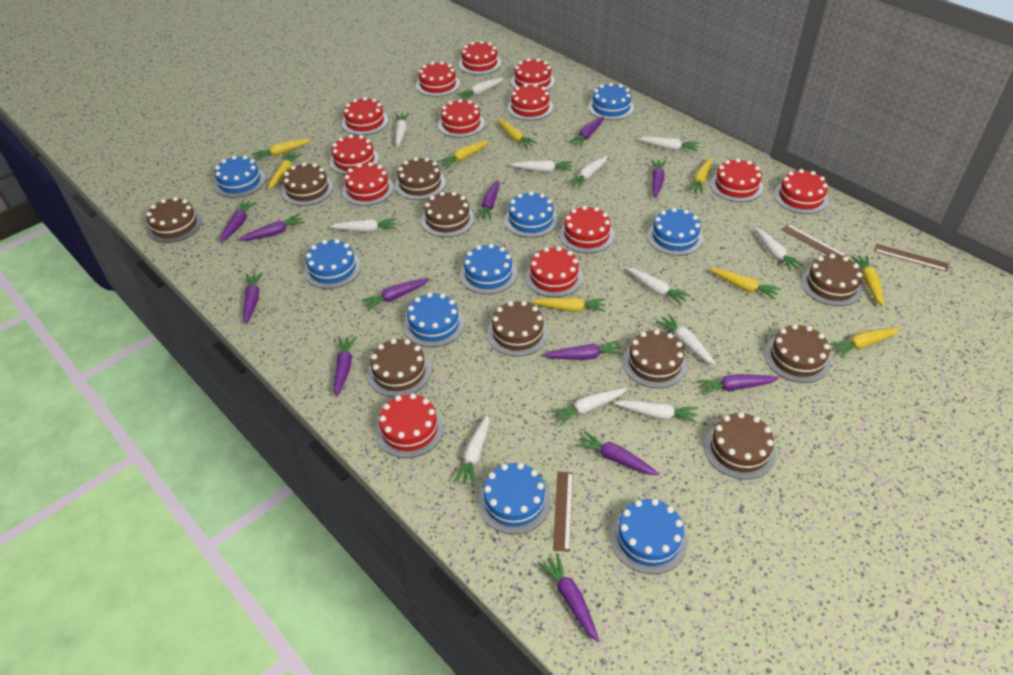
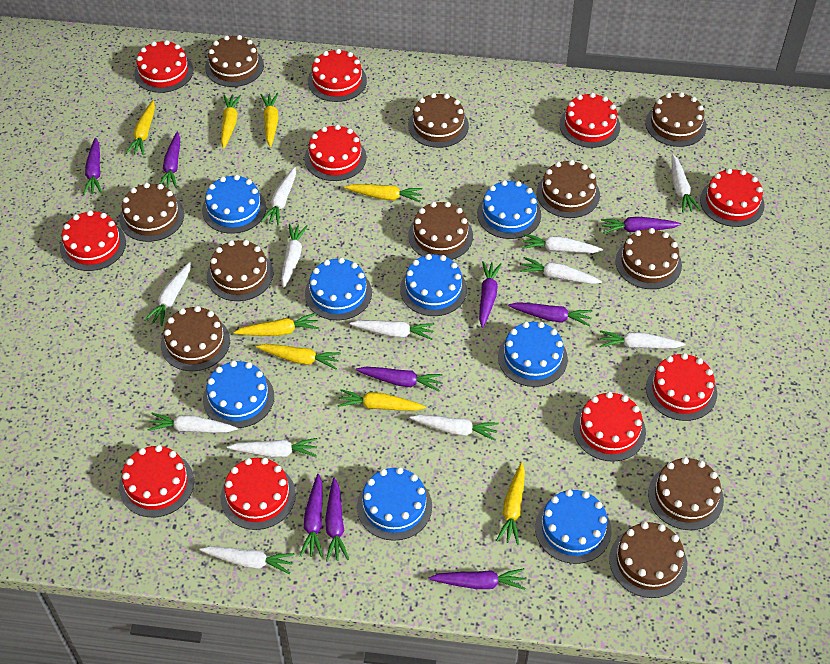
blue cake: [214,155,265,198] [304,239,361,289] [404,292,464,347] [460,244,517,294] [478,463,551,534] [504,191,558,238] [588,83,634,120] [610,499,688,574] [647,208,703,256] = 9 -> [202,175,266,234] [203,361,274,428] [305,258,372,320] [357,467,432,541] [400,254,467,316] [477,180,541,239] [498,322,568,387] [535,489,612,564] = 8
brown cake: [146,197,202,243] [282,163,333,206] [367,339,431,397] [395,157,446,200] [421,191,475,237] [487,301,549,356] [623,329,687,388] [704,412,776,480] [765,324,831,383] [801,254,863,306] = 10 -> [119,183,184,242] [161,306,230,371] [205,35,264,87] [207,240,273,301] [408,93,469,148] [408,202,473,260] [536,160,600,218] [609,522,687,598] [615,228,682,289] [645,92,707,147] [648,457,724,530] = 11
brown ruler: [553,472,573,552] [781,224,847,257] [874,244,949,272] = 3 -> none = 0
purple carrot: [220,200,257,242] [238,214,305,241] [243,272,263,324] [334,336,356,397] [361,278,429,311] [475,180,500,221] [538,553,599,642] [544,340,623,360] [569,116,604,147] [575,431,659,475] [651,159,666,198] [697,374,779,395] = 12 -> [83,138,102,195] [160,132,180,188] [300,474,323,557] [325,477,349,562] [356,367,443,392] [429,568,526,590] [479,261,502,328] [508,302,593,326] [601,217,681,234] = 9
red cake: [330,134,379,175] [342,97,388,135] [342,162,394,206] [376,393,444,458] [416,61,460,97] [438,99,485,138] [459,41,501,75] [507,83,553,121] [511,58,555,90] [525,246,583,297] [559,206,614,253] [710,158,763,202] [774,169,829,214] = 13 -> [60,210,126,271] [119,445,194,517] [134,40,193,93] [220,458,296,530] [304,125,367,181] [308,49,367,102] [559,93,620,148] [573,392,646,462] [646,353,717,421] [700,169,765,227] = 10
yellow carrot: [252,139,311,161] [269,152,301,189] [438,140,489,168] [497,119,538,149] [531,298,605,312] [687,157,712,194] [709,268,781,300] [829,328,900,357] [851,255,884,306] = 9 -> [126,101,155,155] [221,94,241,149] [234,313,319,336] [256,344,341,369] [260,93,278,147] [337,389,426,411] [344,184,423,202] [496,462,525,545] = 8

